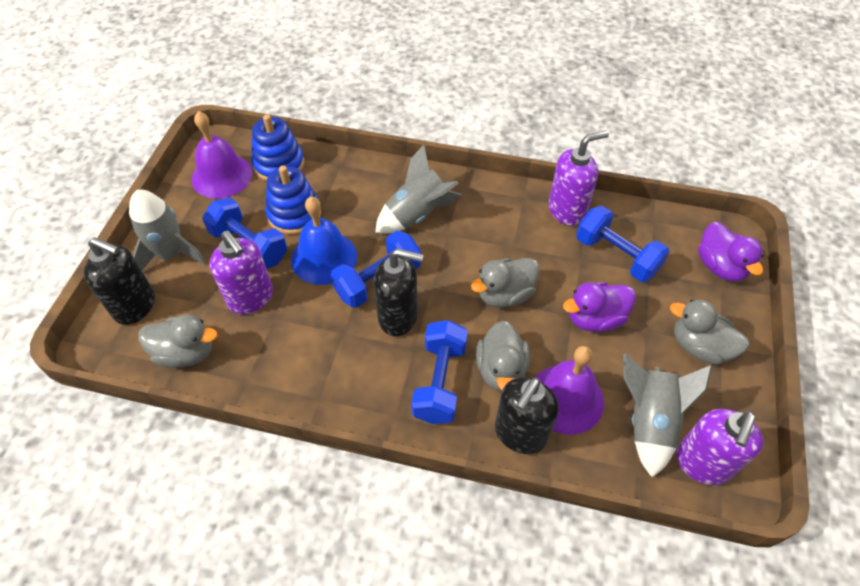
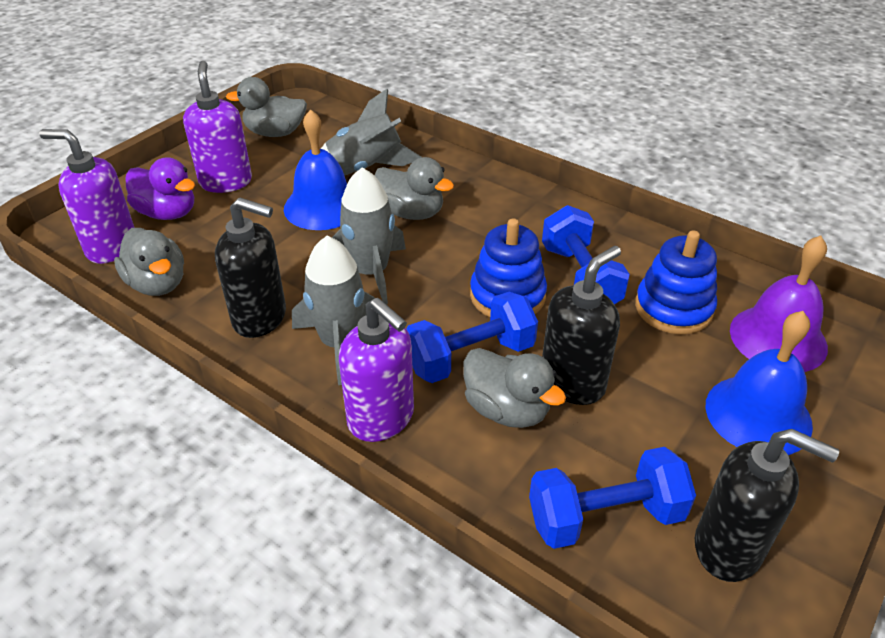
blue bell: [291,197,357,285] = 1 -> [284,109,347,230] [705,311,813,455] = 2
blue dumbbell: [202,197,287,269] [330,231,421,308] [411,320,468,424] [576,206,669,282] = 4 -> [406,292,538,383] [529,447,696,549] [542,205,630,304] = 3
purple bell: [191,111,252,199] [535,346,604,435] = 2 -> [730,235,828,372] = 1
purple duck: [563,282,636,332] [698,222,764,282] = 2 -> [126,157,195,220] = 1

